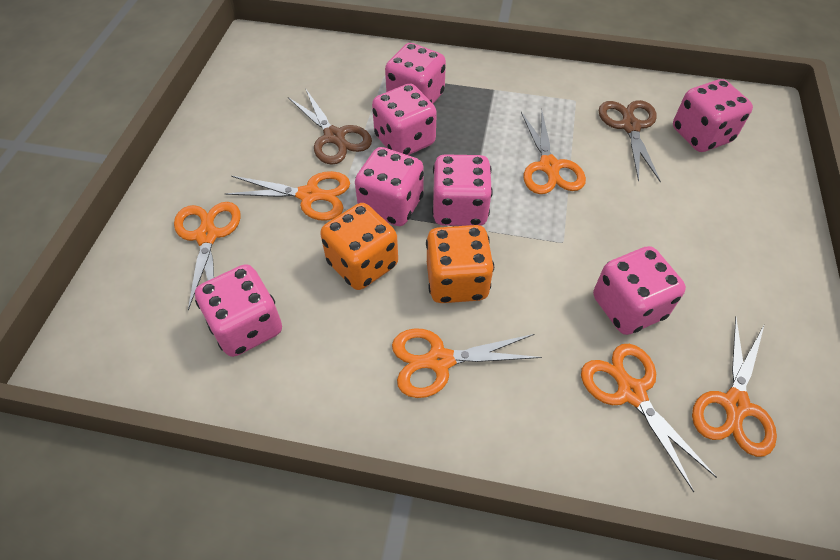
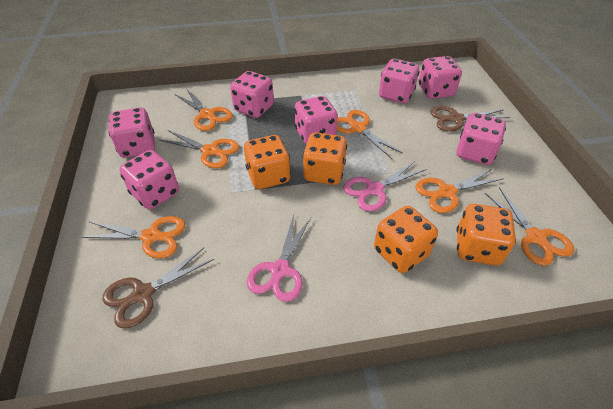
orange dice: [320,203,398,290] [426,225,494,303] = 2 -> [244,135,291,189] [303,133,347,185] [374,206,438,273] [456,204,516,265] = 4
pink scissors: none = 0 -> [247,215,311,302] [343,161,427,212] = 2

